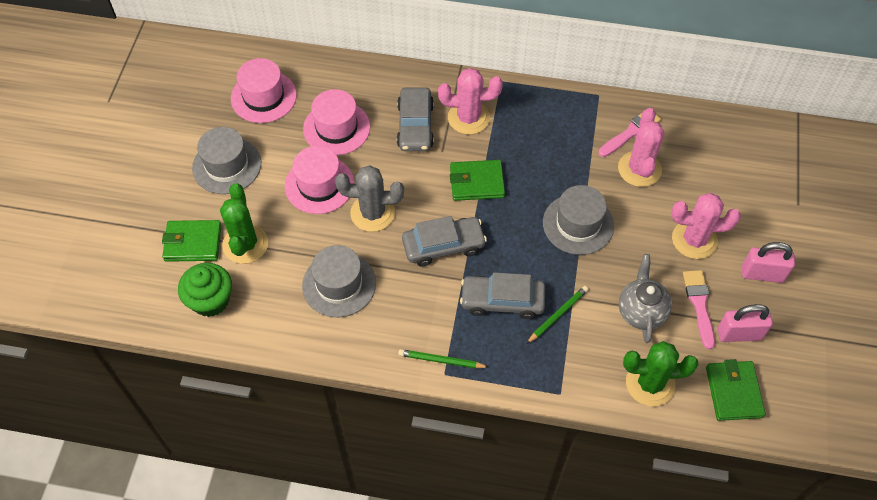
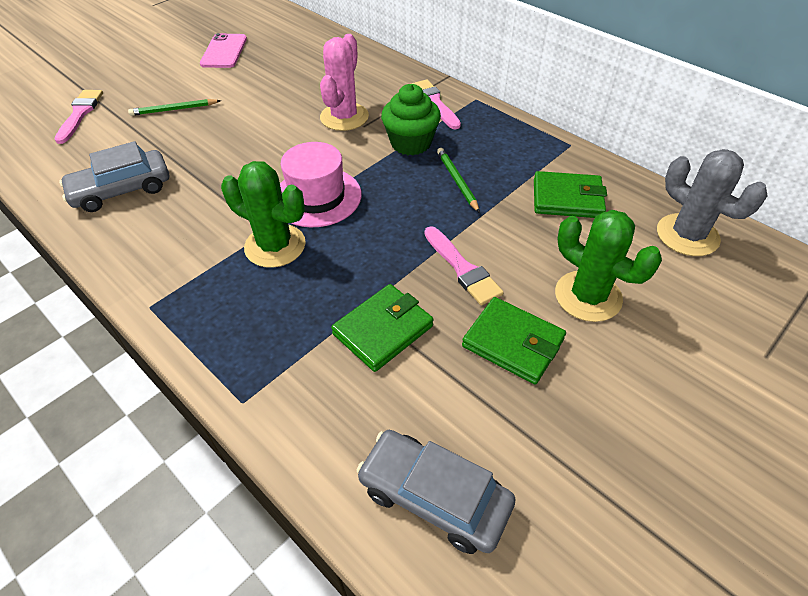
grey car: [397,87,434,151] [402,216,487,267] [460,272,545,319] = 3 -> [59,141,169,212] [357,430,515,554] = 2
grey hat: [192,127,261,194] [302,245,376,317] [543,185,614,255] = 3 -> none = 0
grey teapot: [619,254,672,343] = 1 -> none = 0
pink brush: [598,112,661,157] [683,270,715,349] = 2 -> [55,90,103,144] [411,79,461,129] [424,226,504,305] = 3
pink cactus: [438,68,503,135] [618,108,665,187] [671,193,741,259] = 3 -> [320,34,369,131] = 1
pink hat: [231,58,297,123] [285,146,354,214] [303,89,370,155] = 3 -> [280,142,362,227] = 1
pink padlock: [718,304,773,342] [742,242,795,283] = 2 -> none = 0
pink phone: none = 0 -> [200,33,247,68] = 1

